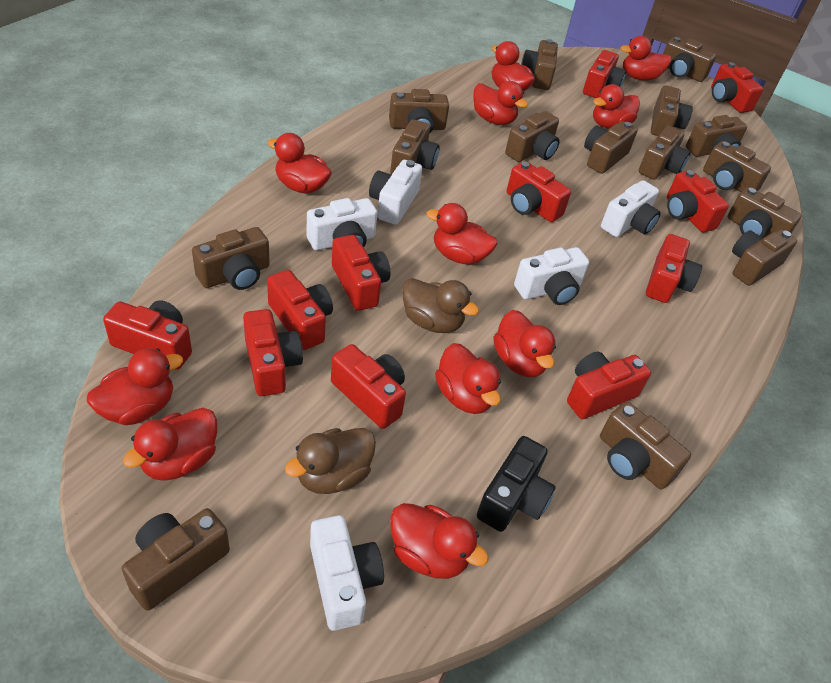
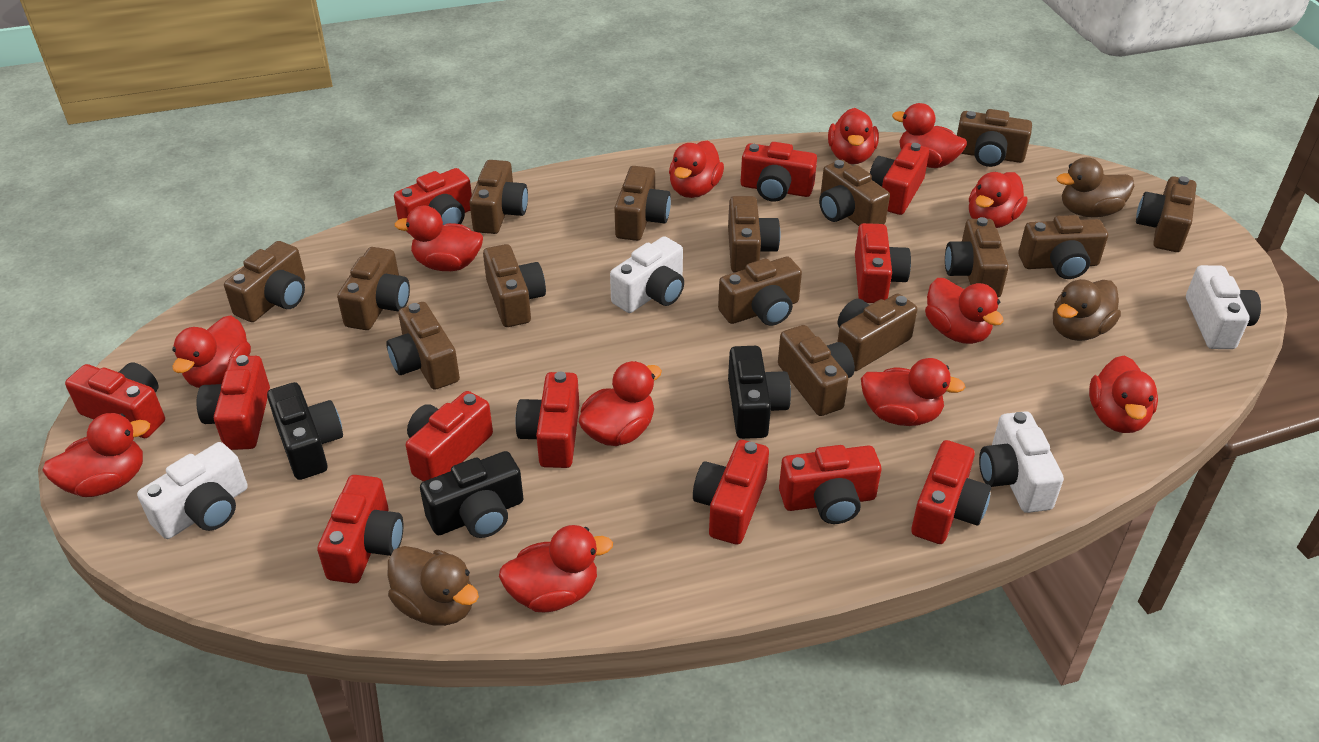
black camera: [477,436,556,532] = 1 -> [267,382,343,480] [420,451,524,538] [728,346,791,439] = 3
brown duck: [285,428,376,494] [402,278,479,333] = 2 -> [388,546,479,626] [1053,279,1121,341] [1057,157,1134,217] = 3
red camera: [103,300,192,370] [243,309,303,396] [267,270,333,350] [331,344,406,429] [332,235,390,311] [507,161,571,222] [567,352,651,419] [583,50,626,98] [646,234,702,303] [667,170,729,233] [711,62,763,113] = 11 -> [65,363,165,438] [197,355,270,450] [317,475,403,584] [394,168,472,233] [406,391,493,482] [515,372,579,468] [693,440,769,544] [741,142,817,202] [779,445,881,524] [855,223,911,303] [870,143,929,215] [911,440,991,544] = 12
red duck: [87,348,183,425] [123,408,217,481] [268,133,332,194] [390,503,489,579] [426,203,497,265] [435,343,501,414] [473,81,528,125] [492,41,535,91] [494,310,556,377] [593,84,640,129] [620,36,671,81] = 11 -> [42,413,150,497] [172,315,251,388] [395,206,483,271] [499,525,613,612] [579,361,662,446] [669,140,724,198] [828,108,879,164] [861,358,965,426] [892,103,967,168] [925,278,1004,344] [969,172,1028,228] [1089,355,1158,433] = 12
white camera: [306,198,377,250] [310,515,384,631] [369,160,422,225] [514,247,589,305] [601,180,661,237] = 5 -> [137,442,248,539] [610,236,684,313] [979,411,1064,513] [1186,265,1261,349] = 4

